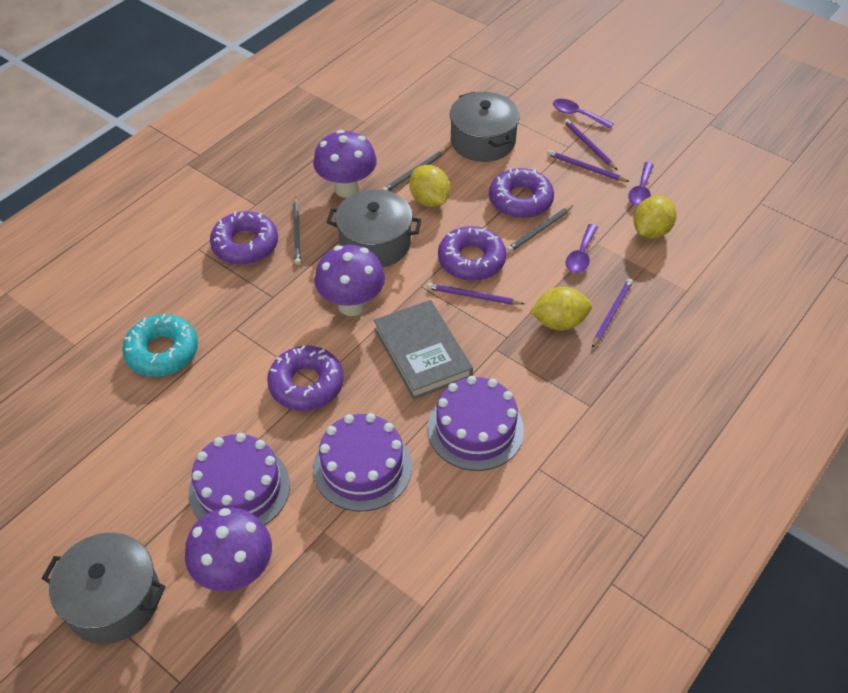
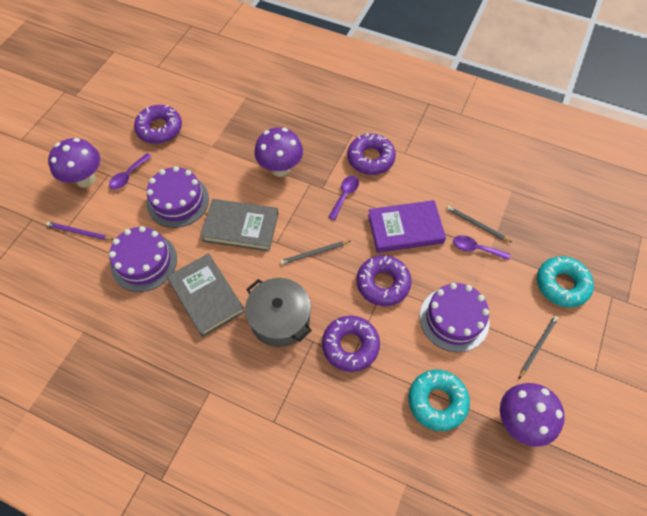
grey book: [374,300,473,399] = 1 -> [167,253,245,337] [200,199,279,251] = 2
grey pot: [42,533,166,644] [327,189,422,268] [450,92,520,162] = 3 -> [245,278,312,347] = 1
purple book: none = 0 -> [368,200,446,253] = 1
purple pencil: [427,283,524,305] [547,150,630,182] [564,119,617,170] [592,279,633,348] = 4 -> [46,222,114,240] = 1
turquoise donut: [122,314,198,377] = 1 -> [408,370,470,431] [537,256,594,307] = 2
yellow lemon: [409,165,450,207] [530,287,592,331] [634,196,677,239] = 3 -> none = 0

